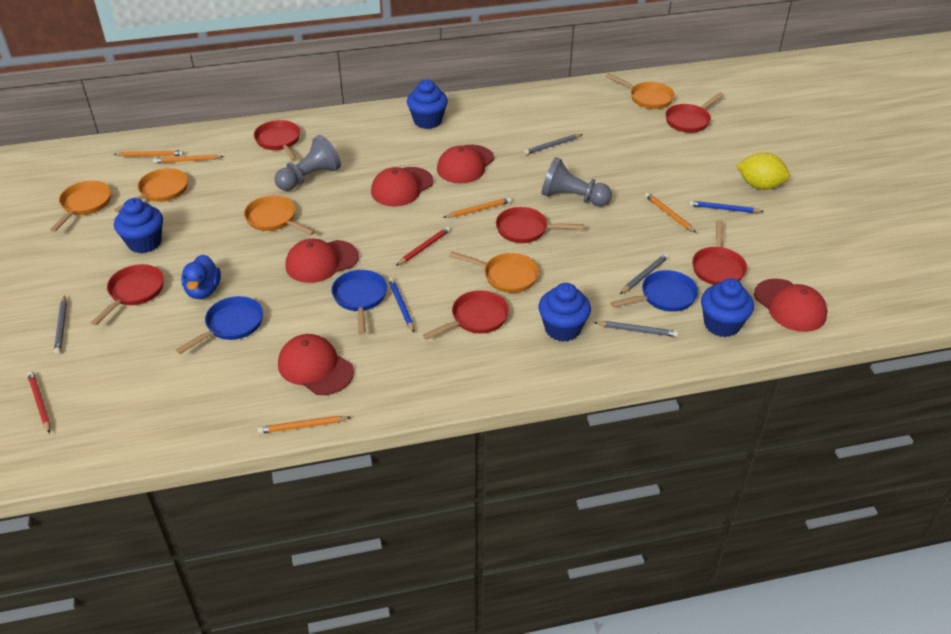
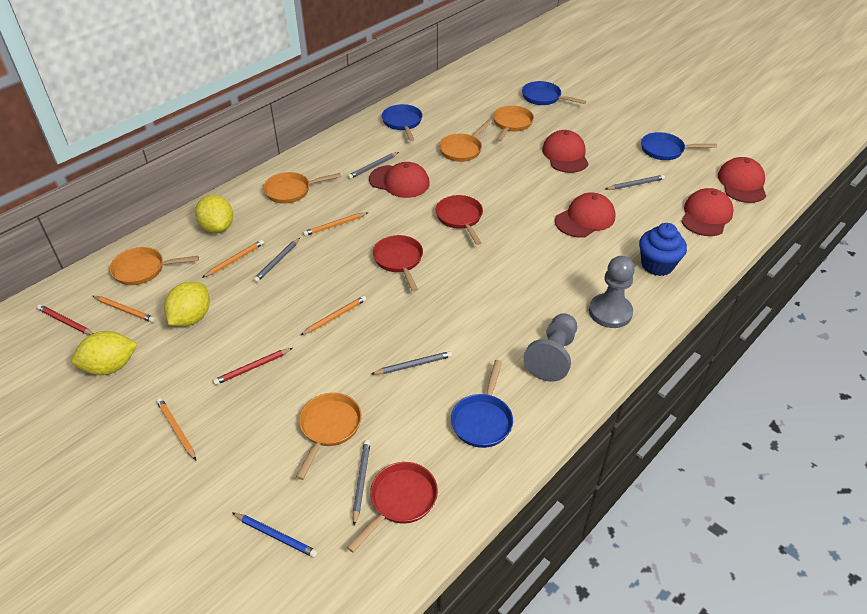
blue cupcake: [114,198,163,253] [407,80,448,129] [539,283,591,342] [701,278,754,337] = 4 -> [639,223,687,276] = 1
blue duck: [181,255,221,299] = 1 -> none = 0
blue pan: [176,296,263,354] [331,270,387,334] [611,270,698,312] = 3 -> [382,104,422,141] [451,360,513,448] [522,81,586,105] [641,132,717,160] = 4
blue pencil: [388,278,414,333] [689,201,764,213] = 2 -> [232,513,318,558] = 1
grey pencil: [54,295,67,354] [524,134,583,155] [594,321,679,337] [620,253,669,294] = 4 -> [253,238,300,283] [348,152,399,179] [352,440,371,526] [371,351,452,375] [606,175,665,190] = 5
red pan: [91,264,164,326] [254,120,300,161] [423,290,509,340] [496,207,584,243] [665,92,724,133] [692,220,747,285] = 6 -> [347,462,438,553] [373,235,423,292] [435,195,483,245] = 3
yellow lemon: [736,152,790,190] = 1 -> [72,331,138,375] [164,282,210,326] [195,195,233,233] = 3

